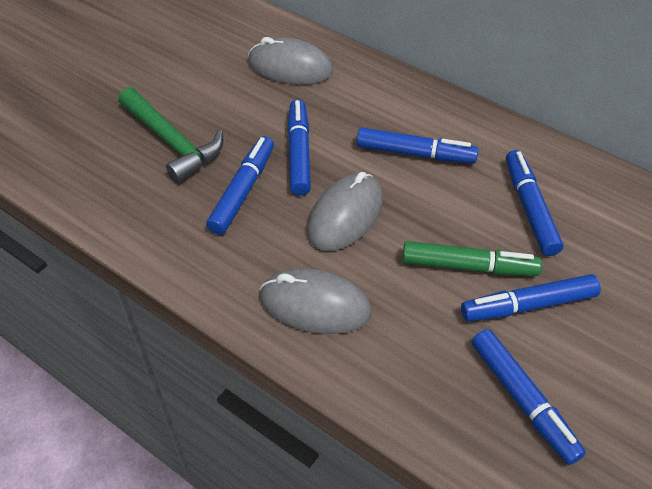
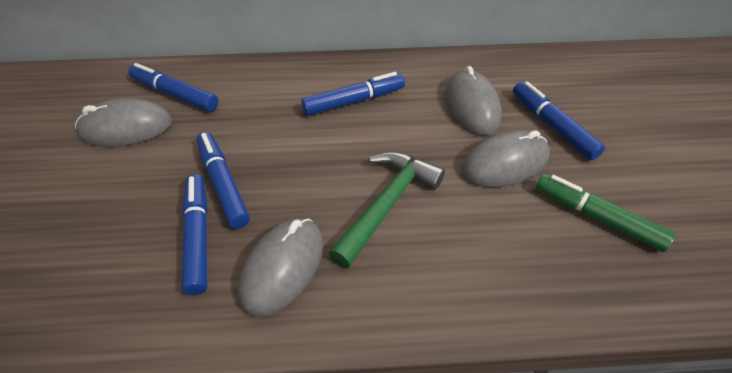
blue marker: [206,136,274,235] [287,100,311,196] [357,127,479,164] [461,274,601,322] [472,329,586,465] [506,150,563,256] = 6 -> [128,63,218,111] [182,174,208,295] [196,132,250,229] [301,72,405,116] [513,81,605,160] = 5
grey mouse: [248,37,333,85] [260,268,371,334] [307,172,383,251] = 3 -> [75,98,172,147] [238,218,323,317] [445,66,502,135] [462,130,550,187] = 4

